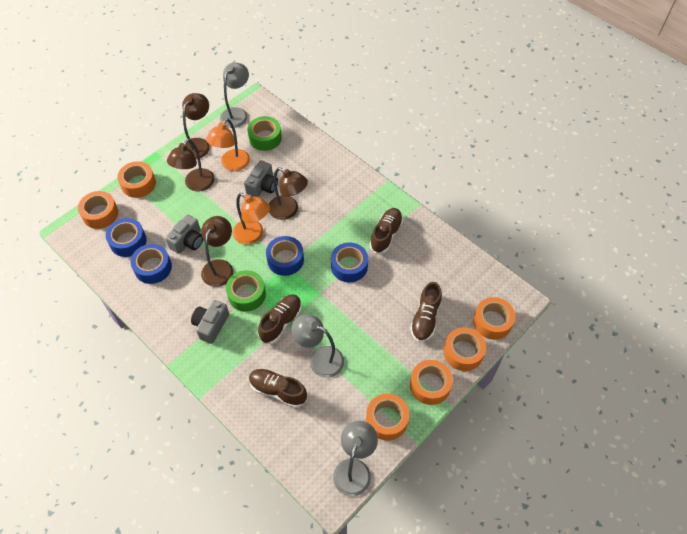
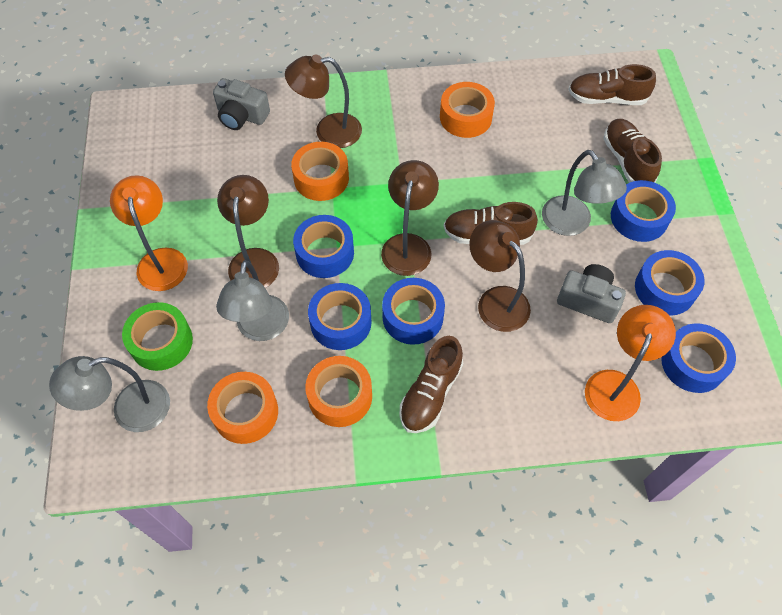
blue tape: [106,218,147,257] [130,244,172,284] [266,236,304,276] [331,242,368,282] = 4 -> [293,215,354,278] [308,283,372,350] [382,278,445,345] [611,180,676,242] [635,250,705,316] [661,323,736,393] = 6
green tape: [226,270,266,311] [247,116,282,151] = 2 -> [122,302,193,371] = 1
grey camera: [165,214,203,254] [191,300,229,344] [244,160,278,197] = 3 -> [213,78,270,130] [557,264,626,323] = 2
orange tape: [78,191,118,229] [117,161,156,198] [366,394,409,440] [410,360,453,405] [444,327,486,371] [473,297,515,340] = 6 -> [207,372,278,444] [291,142,349,201] [305,356,372,427] [440,82,495,138] = 4

